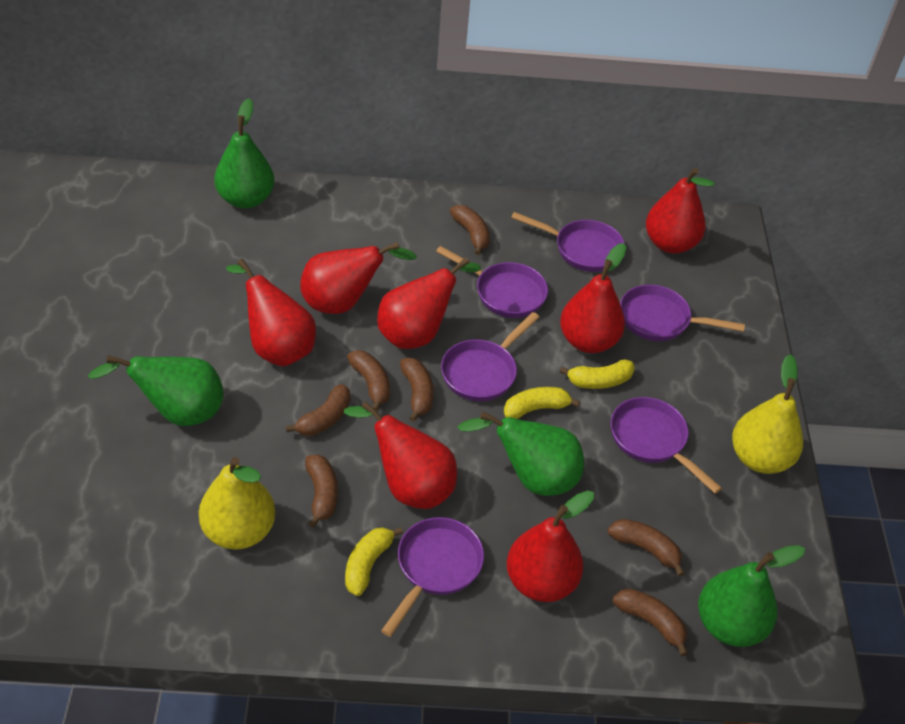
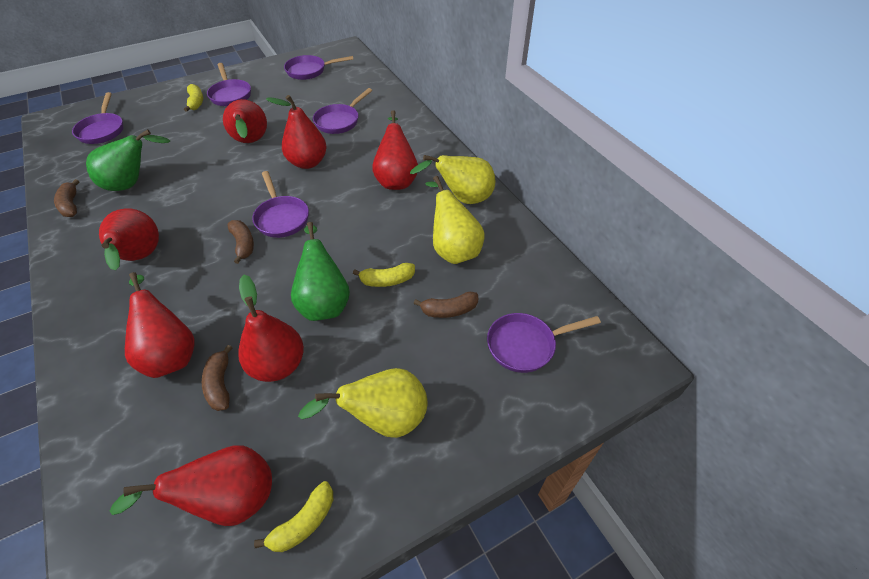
brown banana: [286,384,350,436] [305,454,338,528] [347,350,390,412] [400,358,434,422] [450,205,490,255] [608,519,685,577] [613,588,688,656] = 7 -> [54,179,79,217] [202,345,232,411] [228,220,254,264] [414,292,479,318] = 4
green pear: [88,355,224,426] [214,98,275,209] [457,411,584,496] [698,545,805,647] = 4 -> [86,129,170,191] [291,222,350,321] = 2
yellow pear: [199,457,276,550] [732,354,803,474] = 2 -> [298,368,427,438] [410,155,496,204] [425,176,484,264] = 3

